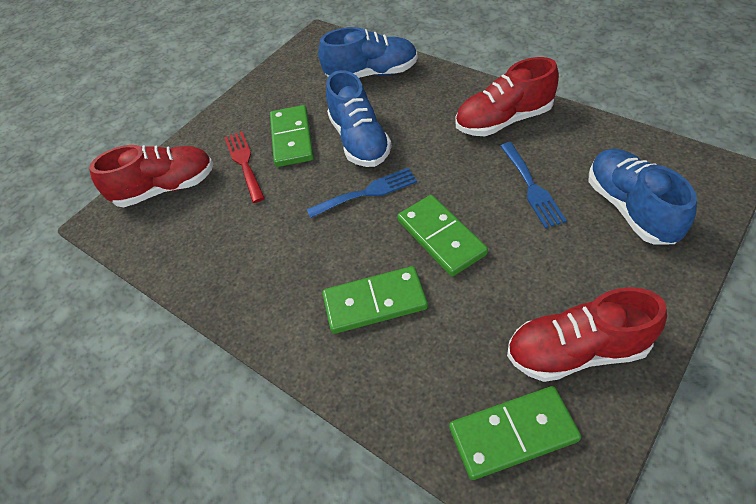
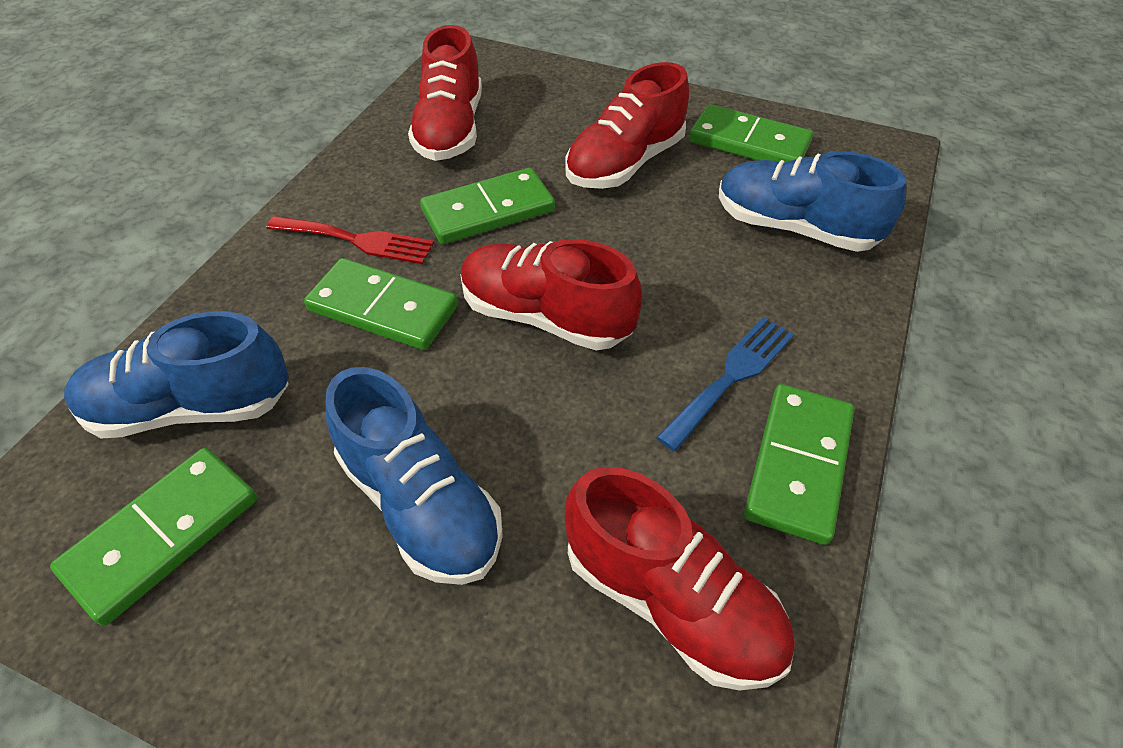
blue fork: [307,168,417,218] [500,142,567,228] = 2 -> [656,317,794,451] = 1
green domino: [270,105,314,167] [322,266,428,334] [397,195,488,276] [449,386,581,480] = 4 -> [50,448,257,626] [304,258,458,350] [420,168,555,244] [689,104,813,162] [744,384,854,545] = 5
red shoe: [89,145,213,207] [455,57,559,136] [507,287,667,382] = 3 -> [408,25,482,161] [461,239,642,350] [565,62,689,189] [565,467,795,691] = 4

